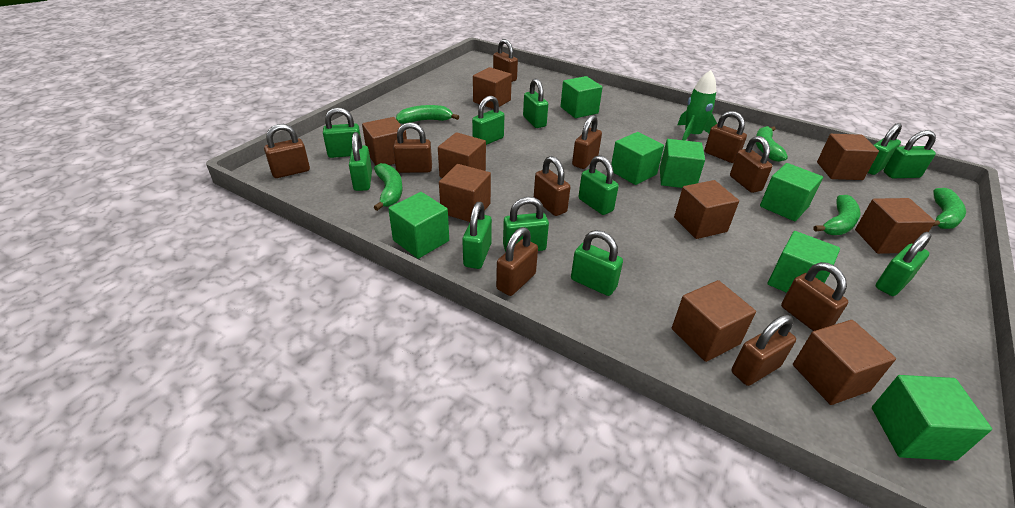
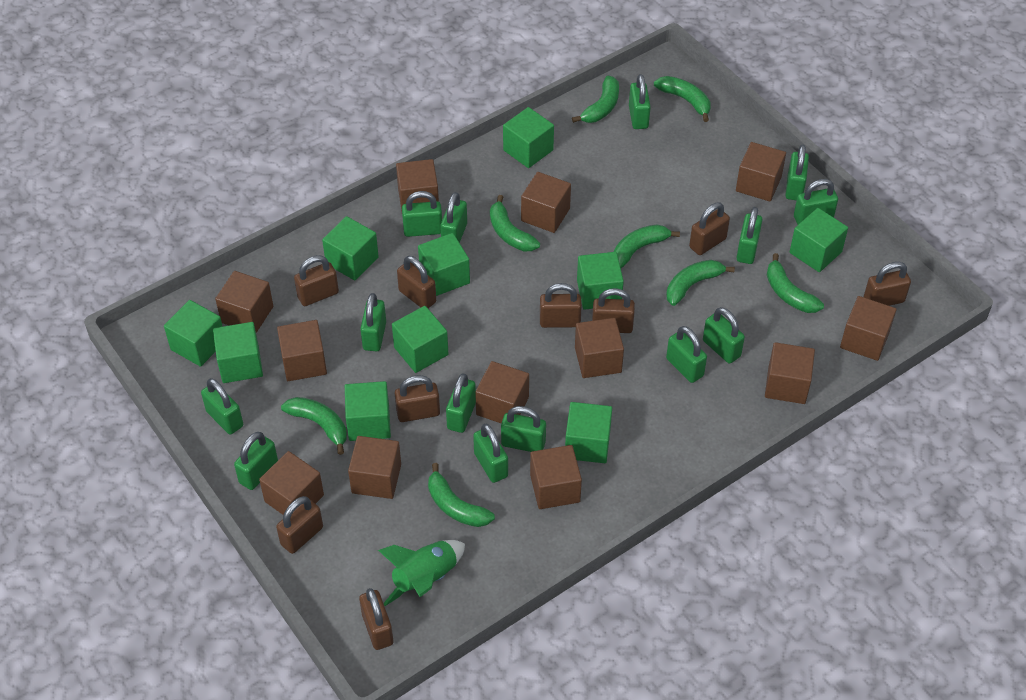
brown cube: [362,117,407,166] [438,132,486,178] [439,164,491,222] [473,67,512,109] [672,280,756,362] [674,180,739,239] [793,320,896,405] [817,134,879,180] [855,198,935,254] = 9 -> [215,271,273,333] [259,451,324,515] [277,320,327,381] [348,436,401,499] [396,159,439,211] [475,361,529,424] [521,172,571,233] [530,445,582,509] [575,318,624,378] [736,142,786,202] [765,342,815,404] [840,296,897,361] = 12
brown padlock: [264,124,310,178] [393,122,432,173] [493,39,518,82] [496,227,538,296] [534,156,570,216] [572,115,602,169] [704,111,747,163] [730,136,772,193] [731,315,796,386] [781,262,848,331] = 10 -> [276,496,323,554] [294,255,339,306] [359,588,393,650] [395,375,440,422] [397,256,436,308] [540,283,582,328] [592,288,635,333] [689,203,730,255] [864,262,911,306] = 9
green banana: [373,163,403,211] [396,105,459,124] [756,126,788,162] [813,195,861,235] [933,188,966,229] = 5 -> [281,397,347,455] [428,463,495,527] [490,195,540,251] [572,76,619,123] [613,224,680,268] [654,76,711,122] [666,260,735,306] [767,253,824,313] = 8
green cube: [388,192,449,259] [560,76,603,118] [611,132,664,185] [660,139,705,188] [760,163,823,221] [767,231,840,293] [872,375,992,461] = 7 -> [164,300,223,367] [213,322,263,383] [322,216,379,280] [345,381,391,441] [392,306,449,373] [418,233,470,296] [503,107,554,168] [565,402,612,463] [577,252,624,310] [790,208,848,272] = 10
green padlock: [323,107,362,158] [349,132,372,191] [462,202,492,269] [472,96,505,145] [503,197,549,252] [523,78,548,128] [571,230,623,296] [578,155,619,215] [868,123,902,175] [876,232,932,296] [884,130,936,178] = 11 -> [201,378,243,435] [234,432,278,490] [360,293,386,351] [402,191,442,237] [440,192,467,243] [446,373,476,433] [473,424,508,483] [501,406,546,452] [629,74,651,129] [666,326,707,383] [703,307,745,363] [736,207,763,264] [785,144,809,200] [794,179,838,225] = 14

